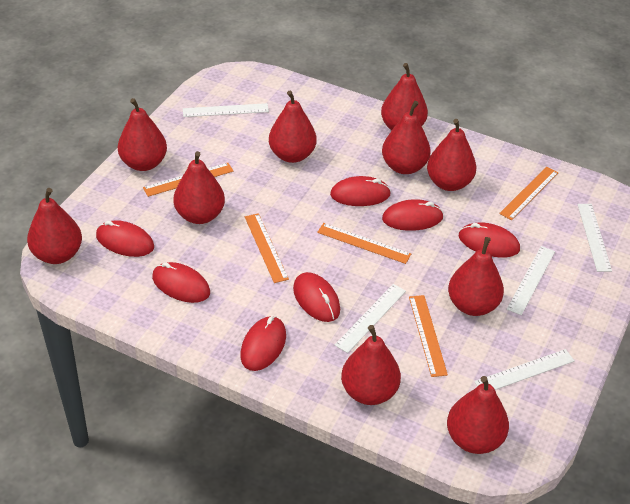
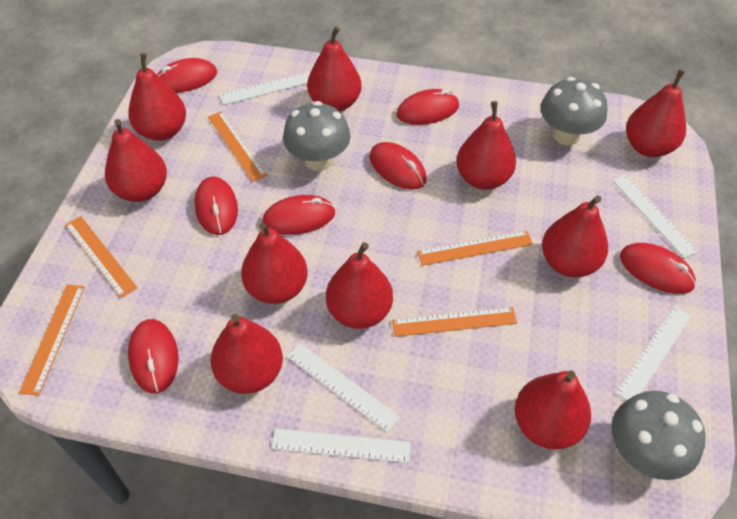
grey mushroom: none = 0 -> [283,101,351,171] [541,77,608,145] [611,391,706,480] = 3

